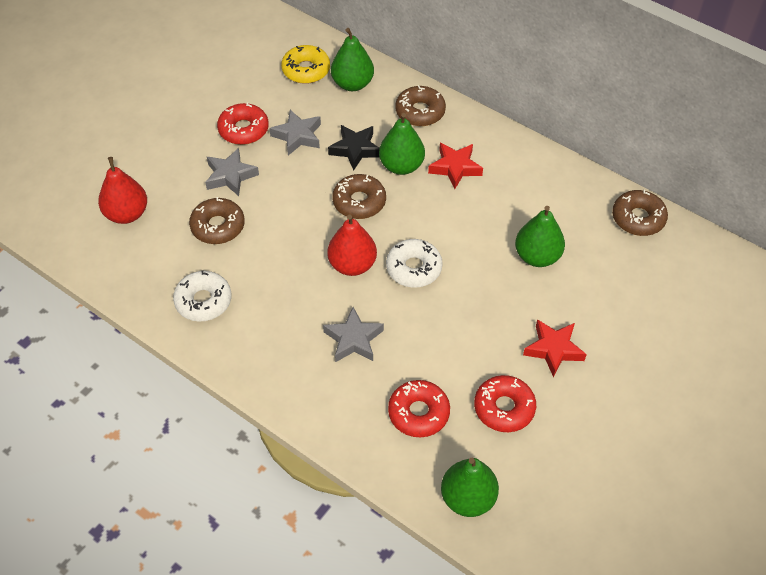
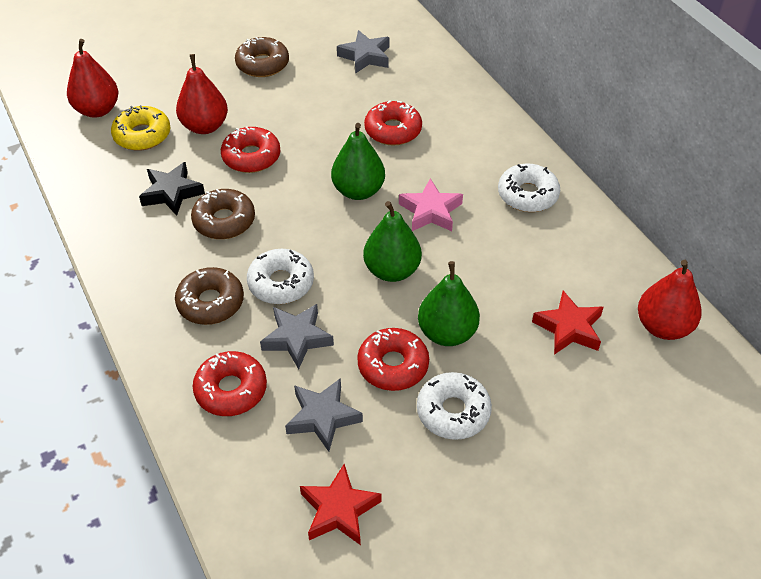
brown donut: [189,197,245,244] [332,174,386,219] [395,85,446,126] [612,190,668,236] = 4 -> [175,267,244,325] [191,189,255,239] [235,37,289,77] = 3
green pear: [331,28,374,91] [379,113,425,175] [441,458,499,517] [515,206,565,267] = 4 -> [331,123,385,200] [363,201,422,282] [418,261,480,346] = 3
pink star: none = 0 -> [399,178,463,231] = 1
red donut: [217,102,269,145] [388,380,450,437] [474,375,536,432] = 3 -> [193,351,267,416] [221,127,281,173] [357,328,429,391] [364,101,422,146] = 4
red pear: [98,157,147,224] [327,215,377,276] = 2 -> [67,39,118,118] [176,54,228,134] [638,260,702,340] = 3
white donut: [173,270,231,322] [386,239,443,288] = 2 -> [247,249,314,304] [417,372,492,440] [498,163,560,212] = 3

